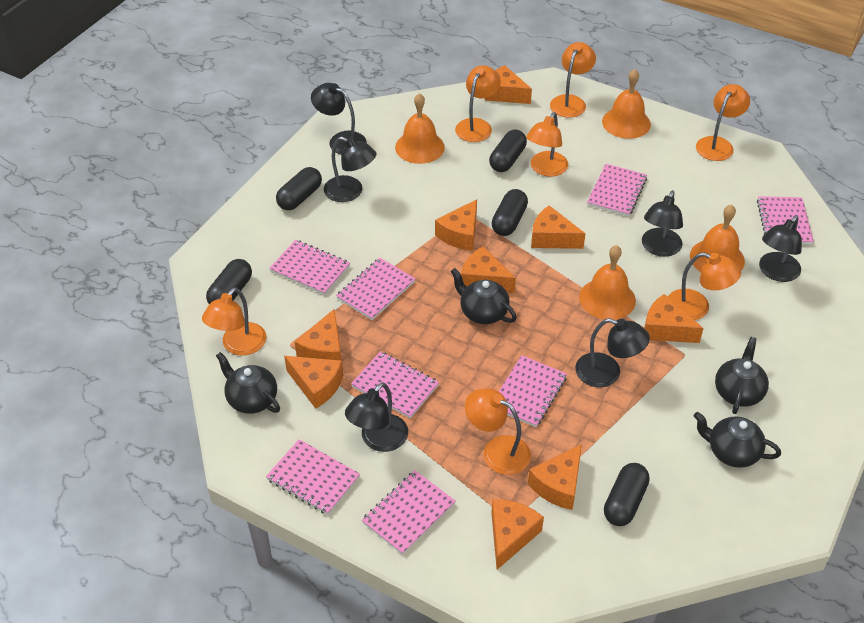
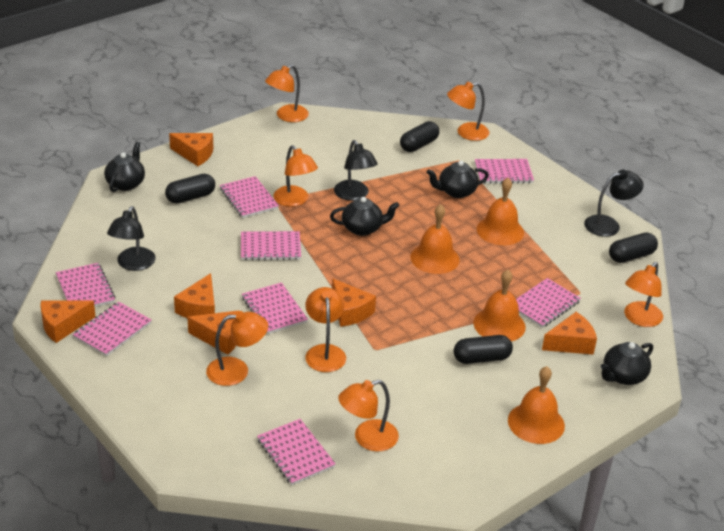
black capsule: [206,259,252,304] [276,167,322,210] [489,129,527,172] [492,189,528,236] [604,463,650,526] = 5 -> [165,174,215,204] [400,121,439,152] [454,335,513,364] [609,232,658,263] = 4
black lamp: [311,83,367,155] [324,137,376,202] [345,382,408,452] [575,318,650,387] [642,190,683,257] [759,215,802,282] = 6 -> [107,206,156,271] [334,140,378,201] [584,170,644,237] = 3
orange cheese: [284,356,343,409] [295,309,341,360] [435,199,477,251] [461,246,516,293] [485,65,532,104] [491,499,544,570] [528,444,582,510] [531,205,586,249] [644,294,704,343] = 9 -> [40,300,96,343] [169,133,213,166] [174,273,215,318] [187,310,239,355] [332,278,376,327] [542,312,597,355] = 6

